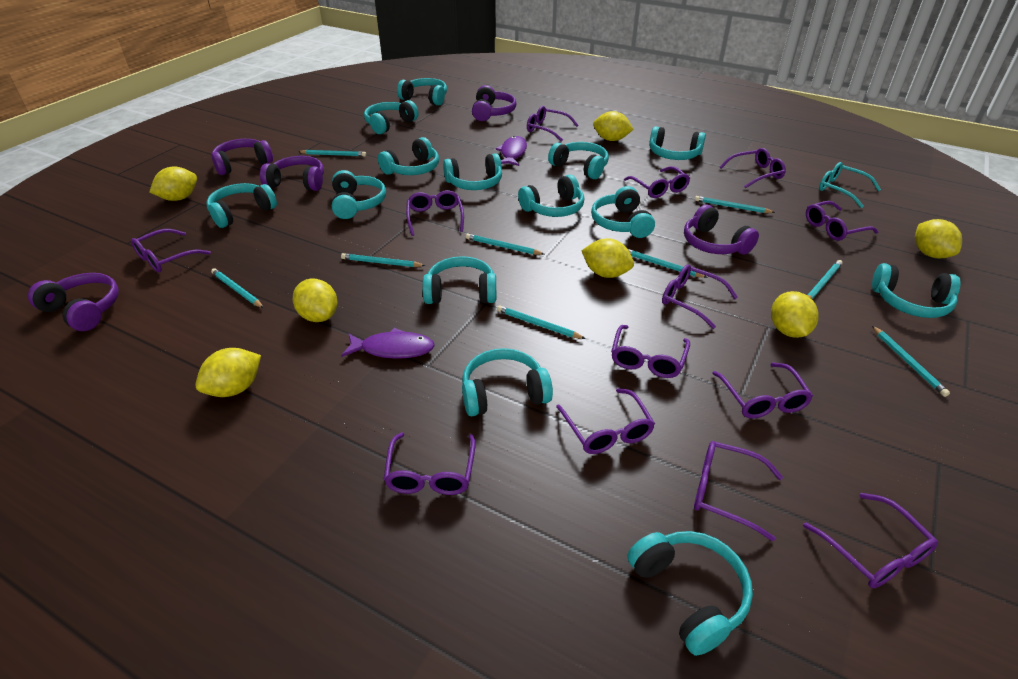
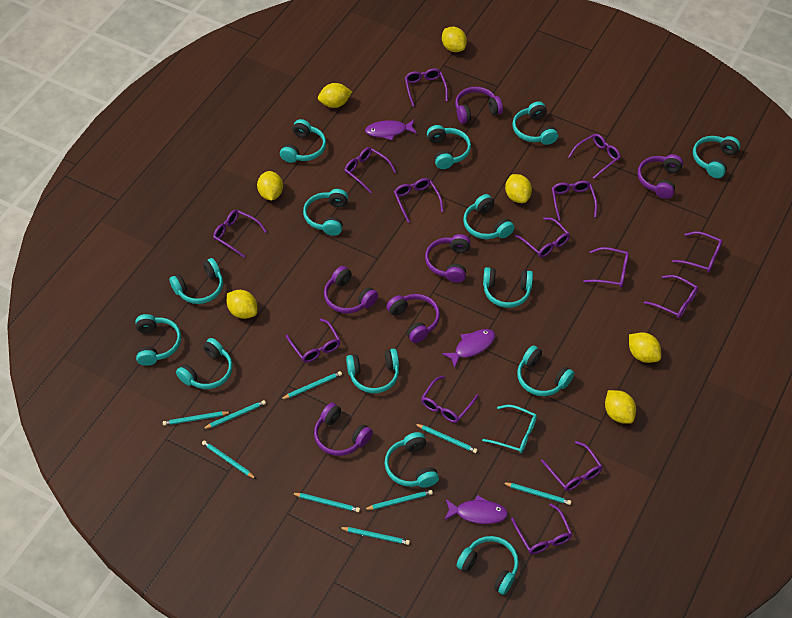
purple fish: [341,328,435,359] [496,136,527,166] = 2 -> [365,120,417,140] [442,329,495,367] [444,495,508,524] = 3
purple glasses: [131,229,211,272] [384,432,476,495] [406,190,464,236] [527,106,578,142] [556,388,655,454] [611,325,690,378] [624,166,690,198] [662,264,738,329] [694,441,783,541] [712,362,813,418] [720,148,786,188] [803,493,938,588] [806,201,879,241] = 13 -> [213,210,267,257] [286,319,341,362] [345,147,396,193] [394,178,444,223] [405,68,448,107] [421,376,479,423] [511,504,572,554] [515,217,570,257] [541,441,603,491] [552,181,597,221] [568,134,621,179] [583,247,629,287] [644,275,698,318] [672,231,723,273] = 14
purple headphones: [28,273,119,331] [211,139,273,175] [260,156,324,191] [472,85,516,121] [684,205,759,254] = 5 -> [314,403,373,456] [324,266,378,314] [386,294,440,343] [425,234,471,283] [455,87,503,124] [637,154,683,199] = 6

